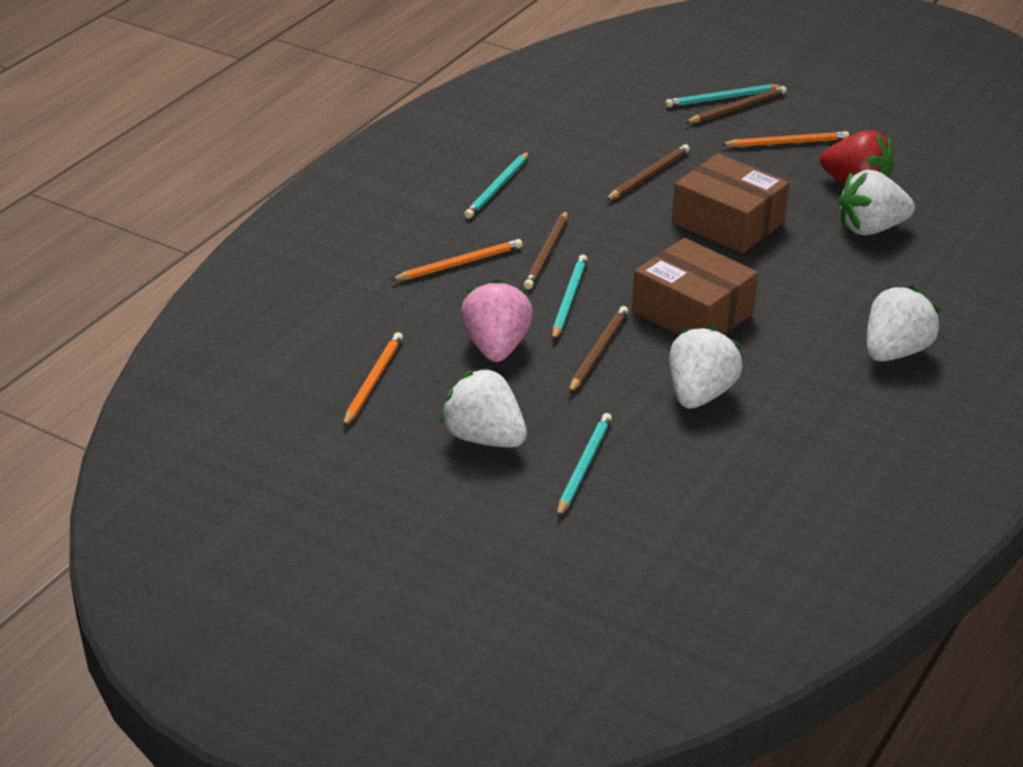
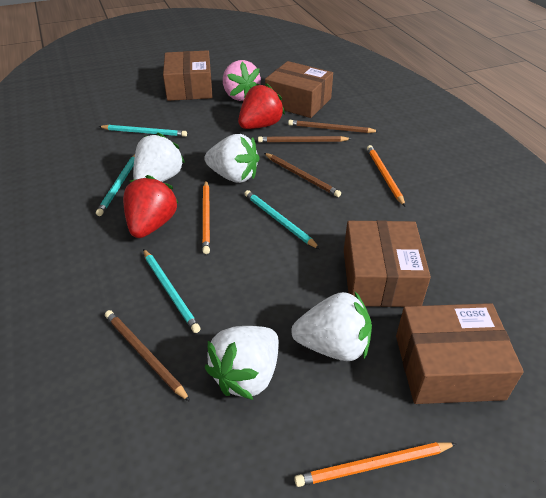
brown box: [632,238,758,336] [672,154,790,253] = 2 -> [163,50,212,101] [265,61,333,118] [344,220,431,307] [396,303,524,404] = 4
red strawberry: [820,130,894,185] = 1 -> [123,175,178,238] [238,83,285,129] = 2

